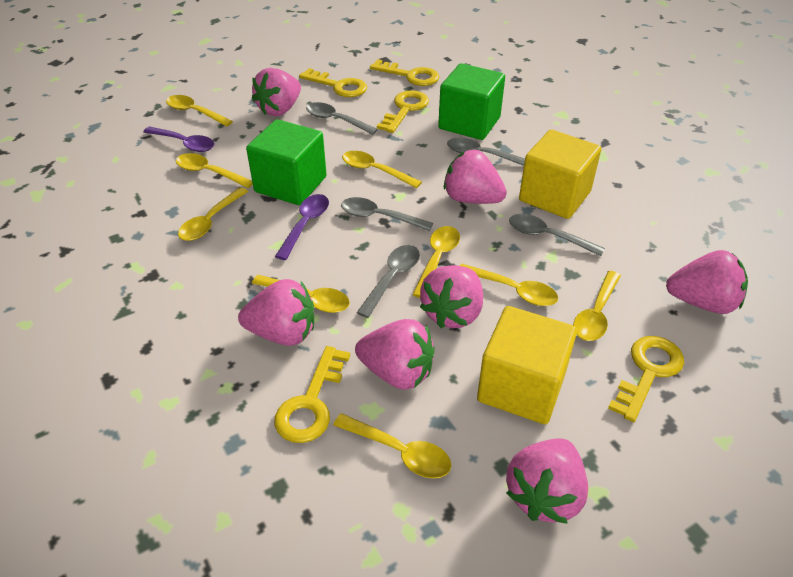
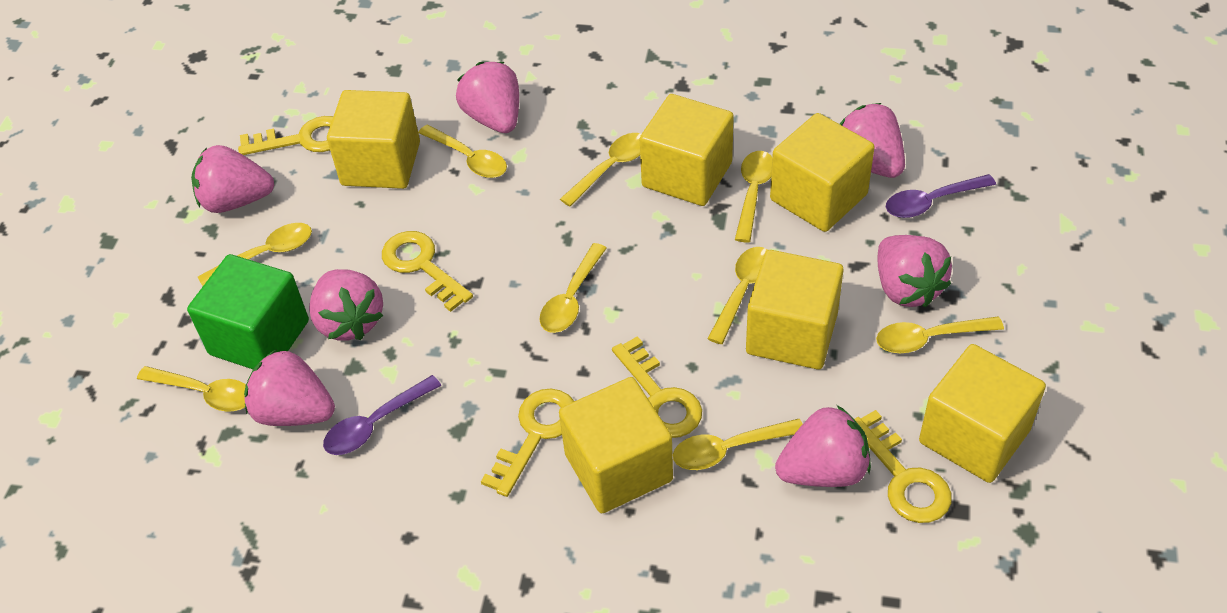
green cube: [246,119,327,205] [438,63,505,140] = 2 -> [187,254,309,369] = 1
grey spoon: [306,102,378,135] [341,197,433,231] [357,245,420,318] [447,137,525,166] [509,214,605,256] = 5 -> none = 0
yellow cube: [477,306,577,424] [519,130,601,219] = 2 -> [327,90,420,189] [559,377,673,513] [640,94,734,206] [746,250,844,369] [770,113,875,232] [919,344,1046,483] = 6

